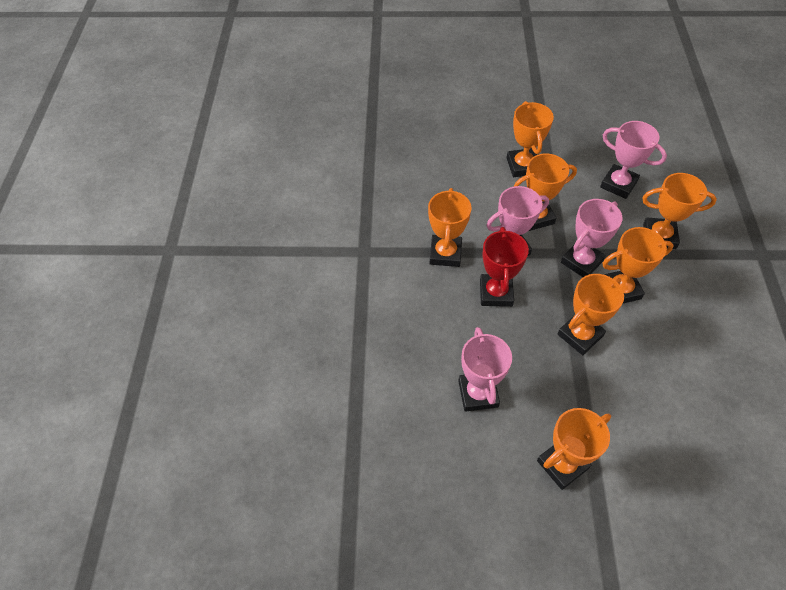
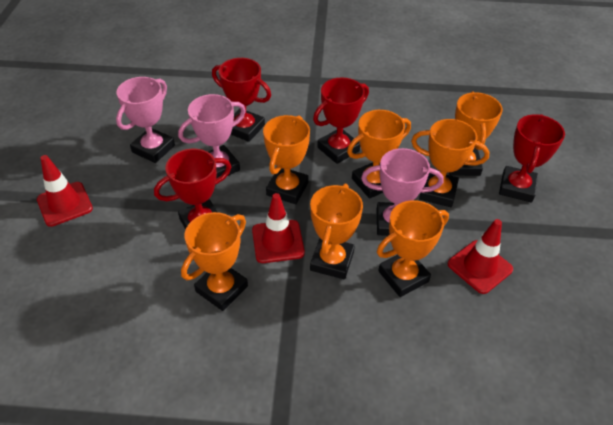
pink trophy: [458,327,512,412] [486,186,549,256] [561,199,622,277] [600,121,667,199] = 4 -> [116,77,175,163] [178,94,246,178] [361,148,444,236] = 3
red traffic cone: none = 0 -> [37,155,93,227] [252,193,305,263] [448,219,513,294] = 3
red trophy: [480,227,529,307] = 1 -> [154,149,231,230] [212,58,271,142] [313,78,369,164] [499,114,565,203] = 4

